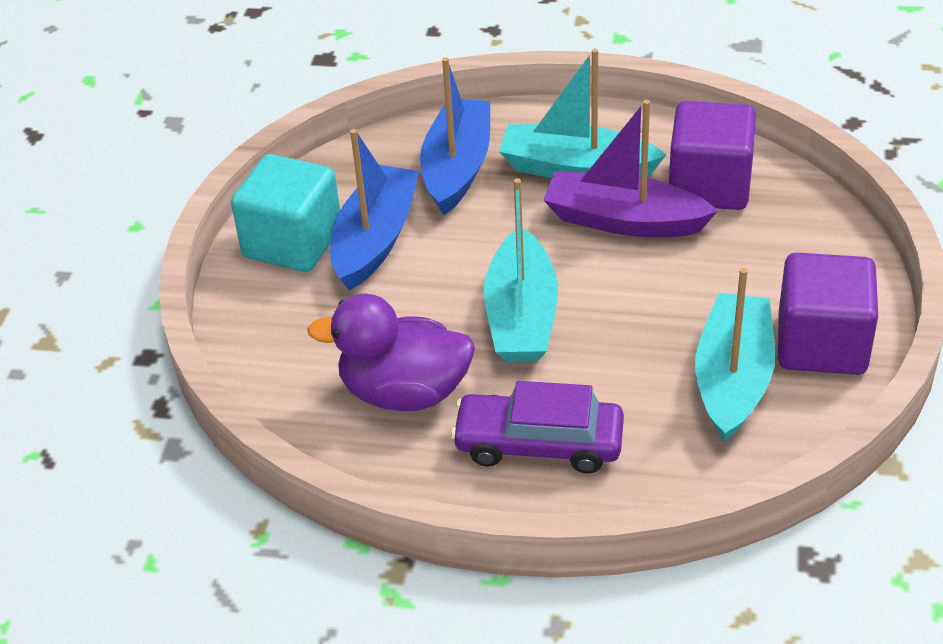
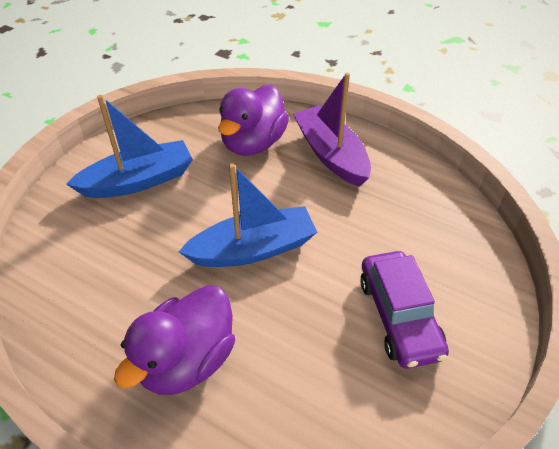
purple cube: [669,101,756,210] [778,253,878,375] = 2 -> none = 0
purple duck: [307,293,475,411] = 1 -> [114,285,235,395] [218,84,289,156] = 2
turquoise boat: [484,178,558,363] [499,49,667,178] [695,268,775,443] = 3 -> none = 0
turquoise cube: [231,154,340,272] = 1 -> none = 0

